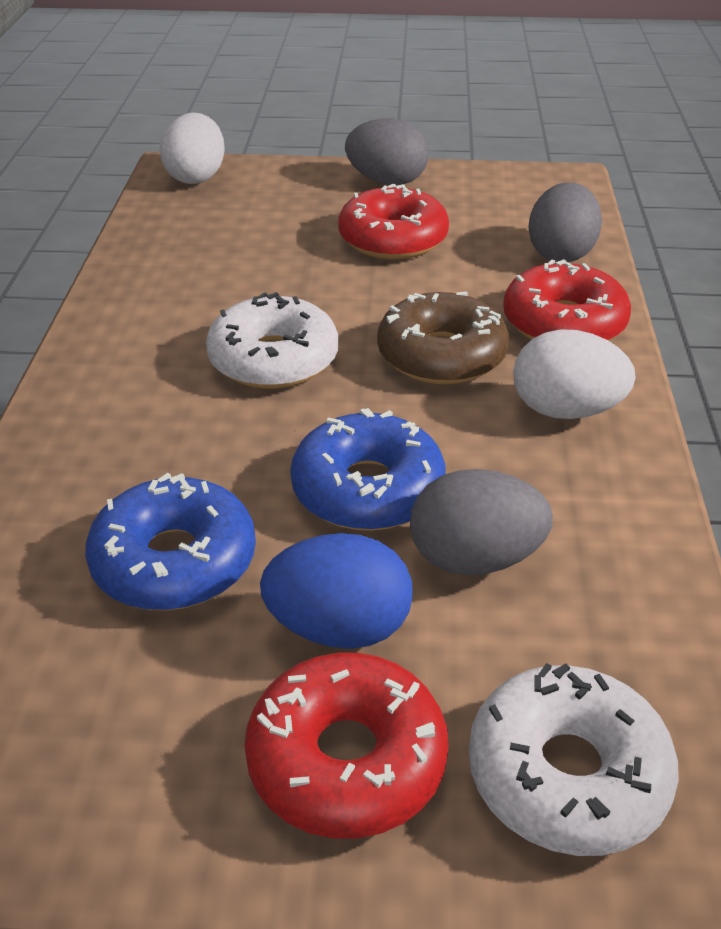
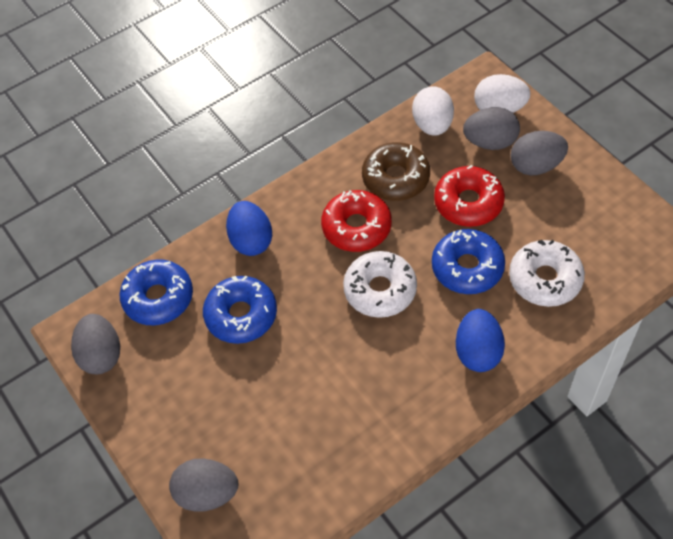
blue donut: [85,473,256,611] [290,408,446,531] = 2 -> [120,259,193,325] [203,276,277,344] [432,229,505,294] = 3
blue egg: [260,533,413,649] = 1 -> [226,201,272,256] [456,309,505,372] = 2
grey egg: [345,118,429,185] [410,469,553,575] [528,182,602,262] = 3 -> [71,314,120,374] [169,458,238,512] [463,107,520,150] [511,131,568,176] = 4
red donut: [244,653,449,839] [338,184,449,259] [503,259,631,341] = 3 -> [321,190,392,252] [434,165,505,227] = 2

